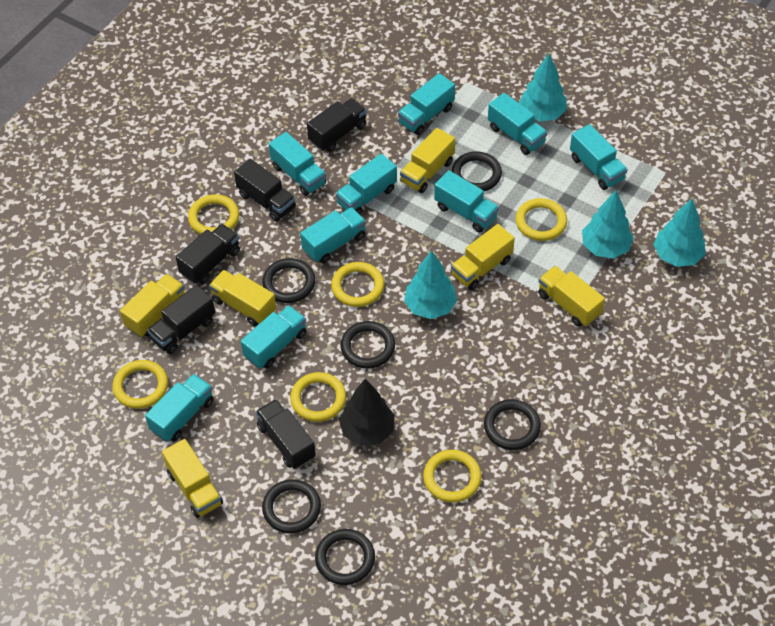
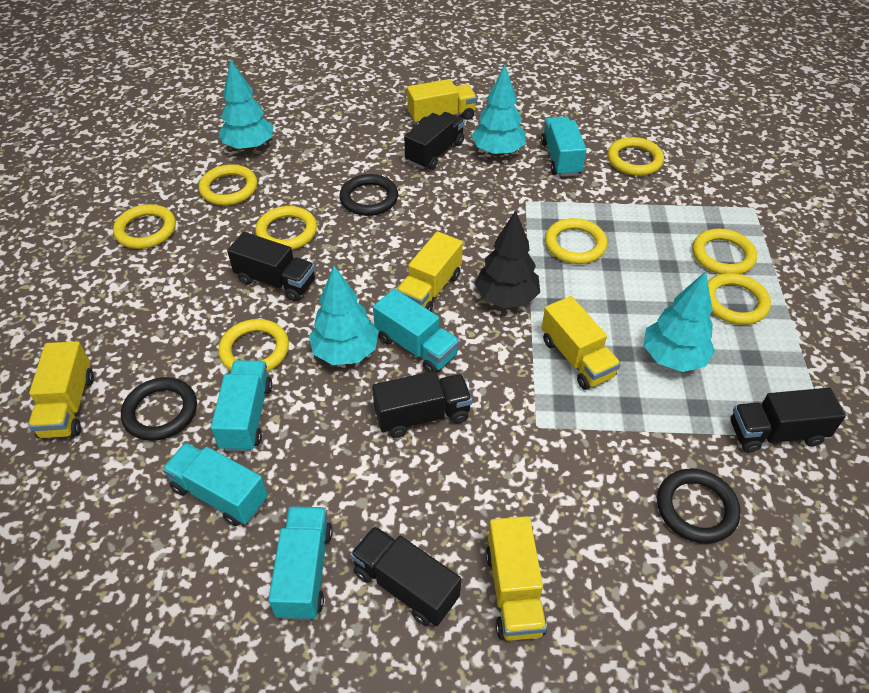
black ring: [262,258,315,303] [262,479,321,533] [315,529,375,585] [341,321,395,369] [452,151,502,191] [484,399,541,450] = 6 -> [121,377,197,441] [339,174,398,216] [657,469,740,544] = 3
turquoise truck: [145,374,214,442] [241,305,307,369] [269,132,326,196] [300,207,366,263] [335,154,397,214] [398,73,455,135] [434,170,499,232] [488,93,547,155] [570,124,628,190] = 9 -> [162,443,268,526] [211,360,272,452] [268,506,333,620] [373,289,460,373] [541,116,587,177] = 5
yellow ring: [113,360,168,409] [188,194,239,234] [290,372,346,422] [331,262,384,307] [423,450,482,503] [516,198,567,241] = 6 -> [113,204,176,249] [199,164,257,205] [218,319,289,372] [255,206,317,250] [545,218,607,264] [608,137,664,176] [692,229,757,274] [708,273,771,325] = 8
yellow truck: [120,274,185,337] [162,439,223,518] [209,270,276,326] [400,128,455,193] [451,224,515,290] [538,266,605,327] = 6 -> [28,341,94,439] [396,231,463,311] [407,79,477,123] [486,516,547,641] [542,296,621,390] = 5

